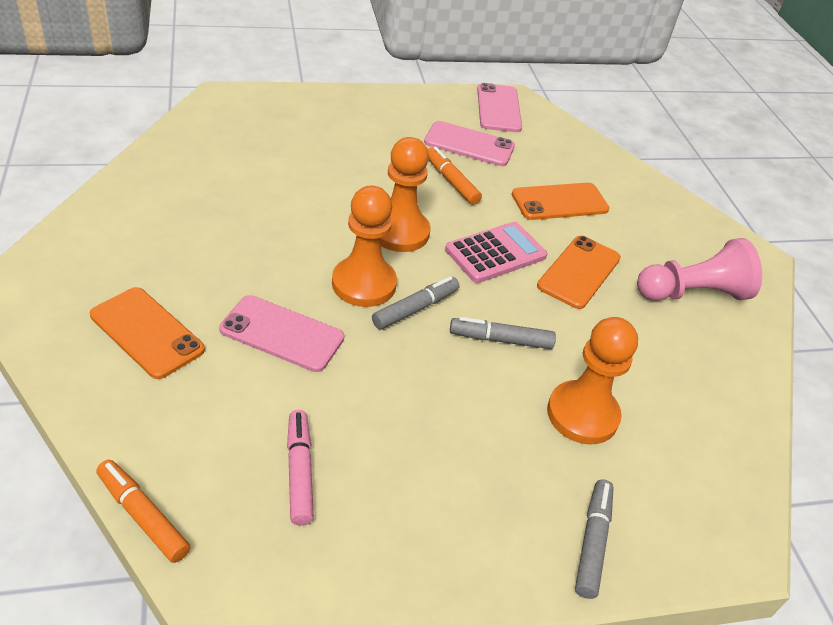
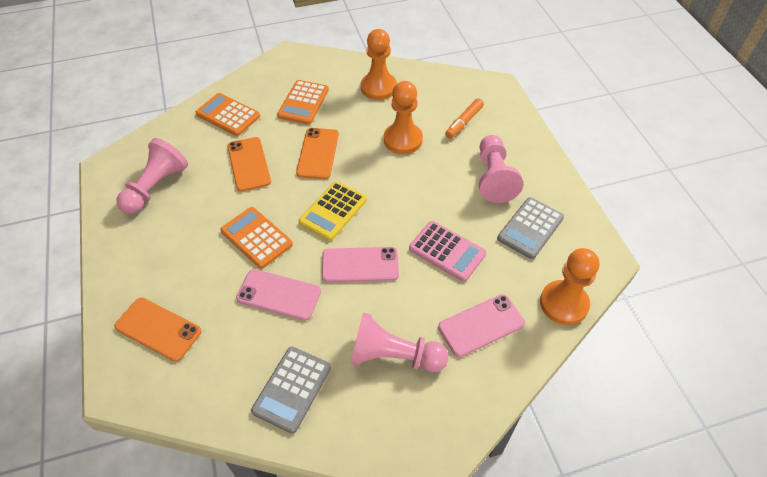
grey calculator: none = 0 -> [251,347,331,434] [497,197,564,259] = 2
grey marker: [372,276,459,330] [450,317,556,349] [575,479,614,599] = 3 -> none = 0
orange calculator: none = 0 -> [196,93,260,136] [220,207,293,269] [277,80,329,125] = 3
orange marker: [96,460,190,563] [428,147,482,205] = 2 -> [445,98,484,139] = 1
pink marker: [287,410,314,525] = 1 -> none = 0
pink pawn: [637,238,762,301] = 1 -> [117,138,188,214] [351,313,449,372] [479,135,523,203] = 3
yellow calculator: none = 0 -> [299,181,367,241] = 1

